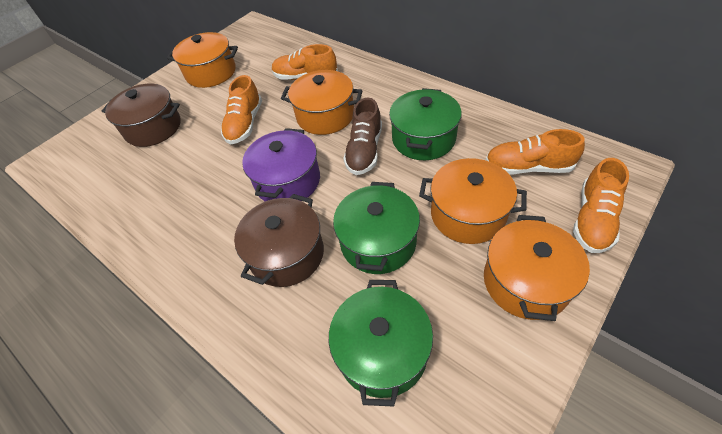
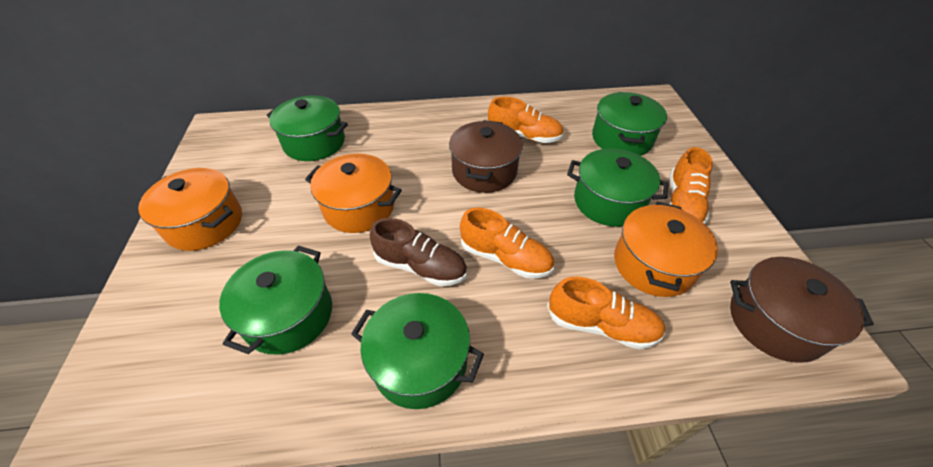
green pot: [329,280,433,407] [333,182,420,274] [389,88,462,160] = 3 -> [219,246,332,355] [267,95,348,161] [351,293,484,409] [567,148,669,227] [592,92,667,156] = 5
orange pot: [167,32,238,88] [281,70,363,135] [419,158,527,244] [484,215,590,321] = 4 -> [138,168,242,251] [305,154,402,233] [614,202,718,297] = 3
purple pot: [242,128,320,201] = 1 -> none = 0

